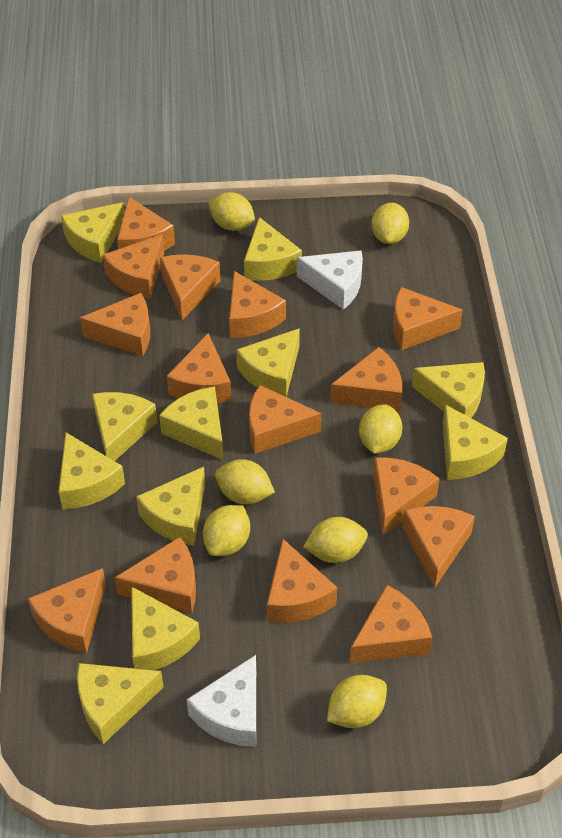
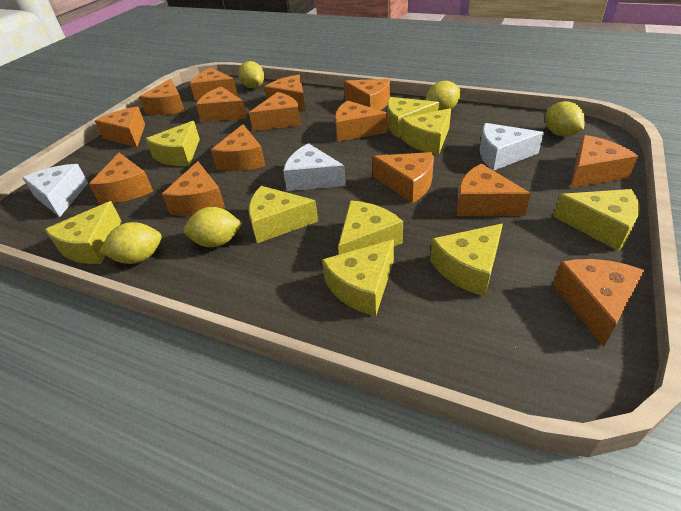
white cheese: [186,655,256,747] [297,250,363,310] = 2 -> [23,164,88,217] [283,143,346,191] [480,123,544,171] = 3
yellow cheese: [59,433,125,509] [61,202,124,263] [77,663,164,744] [92,392,158,461] [131,586,200,670] [136,467,205,545] [159,387,224,460] [236,328,300,397] [244,217,302,281] [412,362,485,418] [442,404,508,480] = 11 -> [45,201,121,264] [145,121,200,166] [249,186,318,243] [322,239,394,316] [338,200,403,255] [387,97,439,138] [401,108,451,155] [430,224,503,296] [553,189,640,251] = 9
yellow lemon: [203,505,250,556] [208,192,255,231] [215,459,275,505] [303,517,368,563] [327,675,387,728] [359,404,402,454] [371,203,409,244] = 7 -> [100,222,162,264] [184,207,242,247] [238,61,264,88] [425,81,461,110] [545,101,585,137] = 5

